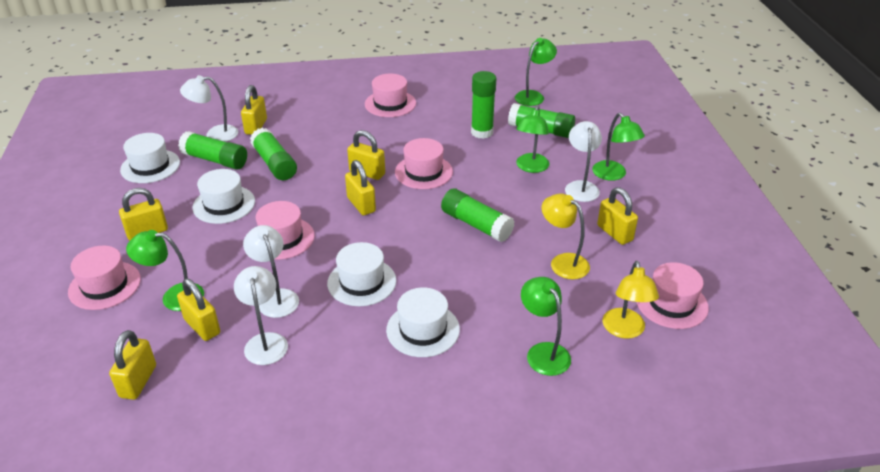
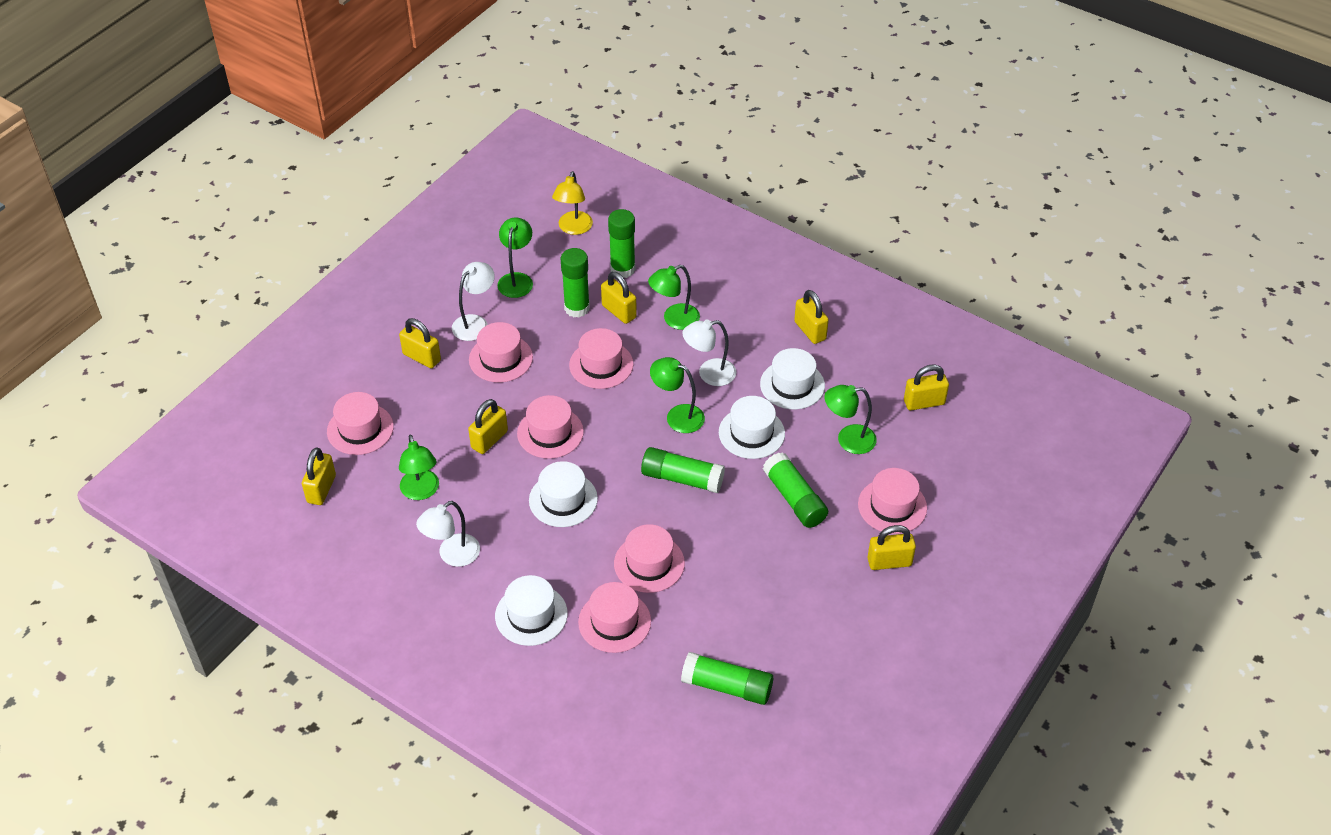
pink hat: [68,246,141,310] [256,201,315,260] [365,74,416,117] [395,138,453,189] [637,262,709,329] = 5 -> [327,392,394,455] [469,322,533,383] [517,395,584,459] [569,328,634,389] [578,582,651,653] [614,524,685,593] [858,468,927,534] = 7
white lamp: [180,75,238,142] [234,266,288,365] [243,225,299,318] [565,121,602,202] = 4 -> [416,501,480,567] [452,262,495,341] [682,320,736,386] = 3
yellow lamp: [542,194,590,279] [603,261,659,339] = 2 -> [552,171,593,235] = 1

